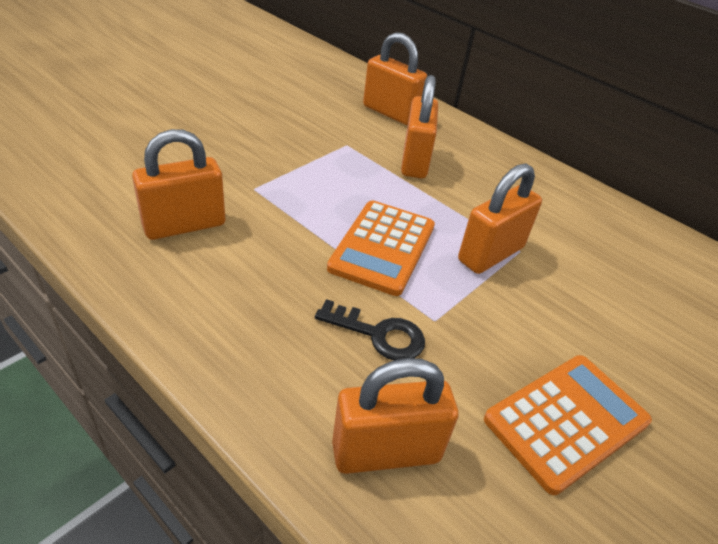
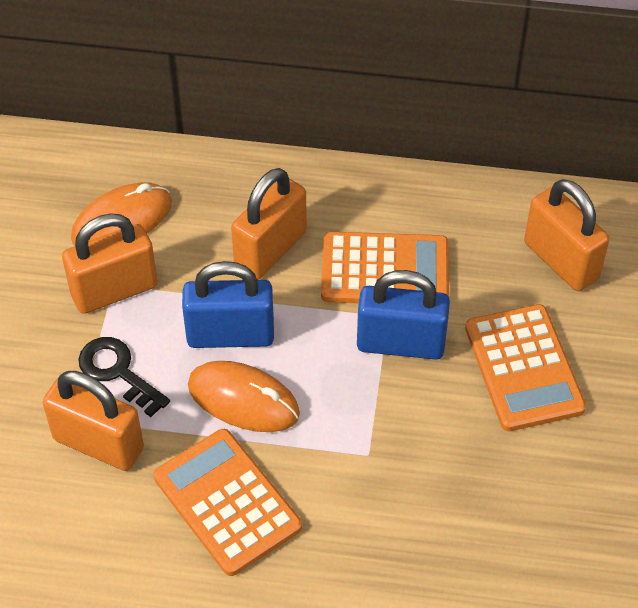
blue padlock: none = 0 -> [182,261,274,348] [357,270,450,360] = 2
orange calculator: [327,200,435,296] [484,355,652,495] = 2 -> [154,429,302,576] [321,232,449,303] [465,304,586,431] = 3
orange mouse: none = 0 -> [71,183,172,245] [188,361,300,432] = 2
orange padlock: [132,129,225,240] [332,358,458,474] [363,32,427,125] [401,75,438,178] [458,163,542,274] = 5 -> [43,371,144,471] [62,213,158,314] [231,168,307,280] [524,179,610,291] = 4

